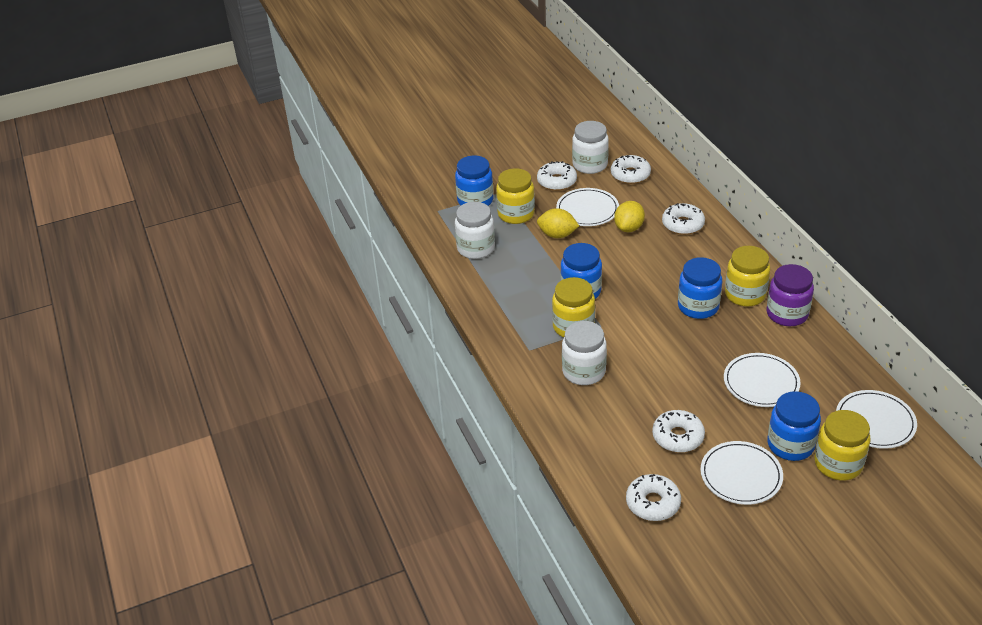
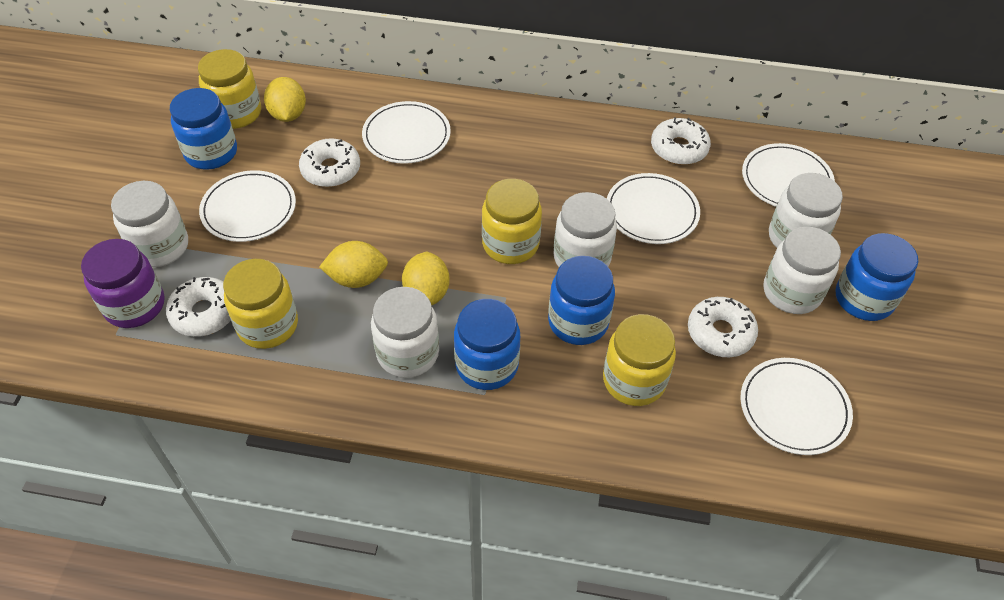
white donut: [537,161,577,191] [611,155,651,184] [626,474,681,521] [652,410,705,453] [662,203,705,235] = 5 -> [166,277,231,337] [299,138,360,187] [651,117,711,165] [688,297,758,357] = 4
white jar: [455,202,495,259] [562,321,607,385] [572,121,609,174] = 3 -> [111,181,188,267] [371,287,439,378] [553,192,617,267] [763,227,841,314] [769,173,843,248] = 5
white plate: [556,188,619,226] [700,441,783,505] [724,353,801,407] [836,390,917,449] = 4 -> [199,170,296,242] [362,101,451,164] [607,173,700,244] [740,358,853,455] [742,143,835,207] = 5
yellow lemon: [537,208,579,238] [614,201,645,232] = 2 -> [264,77,306,122] [319,241,388,288] [402,252,450,305] = 3

